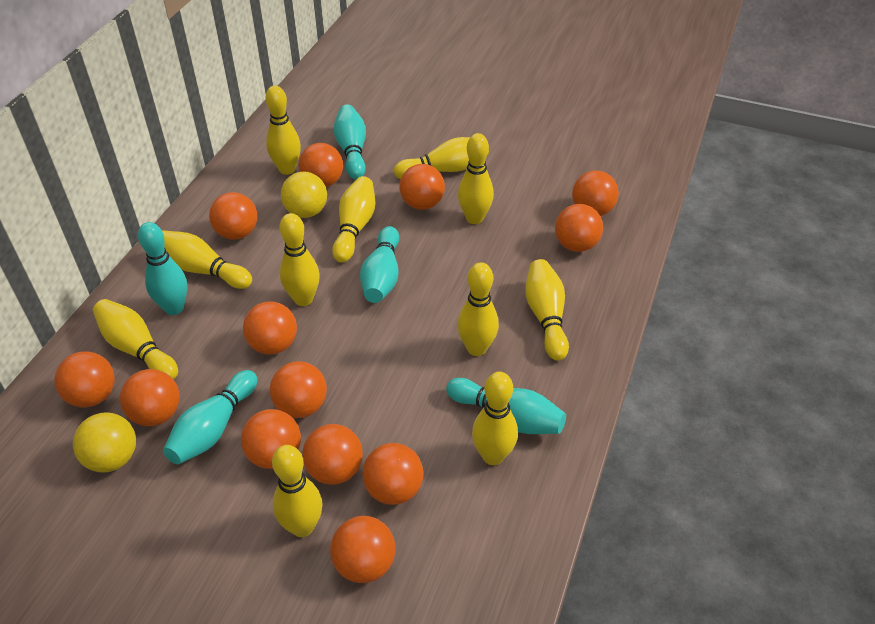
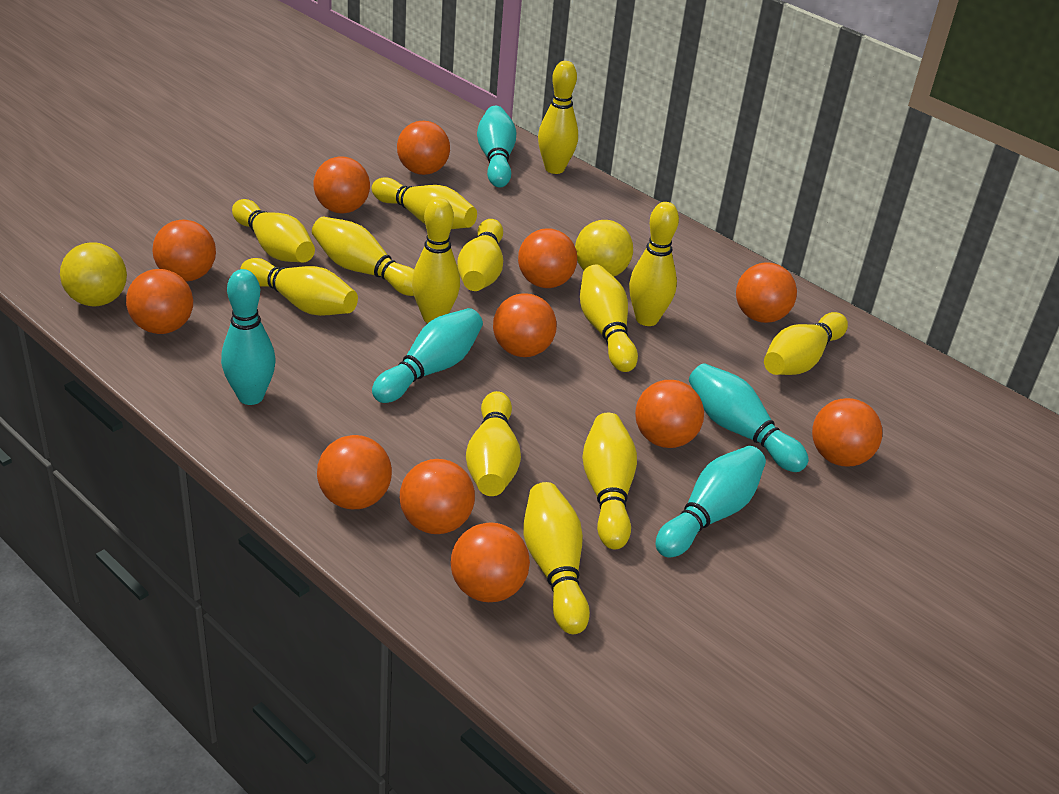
orange ball: [54,352,115,408] [120,369,180,426] [209,192,257,240] [241,409,301,469] [243,301,297,355] [270,361,327,418] [299,143,343,187] [302,424,363,485] [330,516,395,583] [362,443,424,505] [399,164,445,210] [555,204,603,252] [572,171,619,216] = 13 -> [126,269,193,334] [152,220,216,281] [313,156,370,213] [317,435,392,509] [397,121,450,175] [400,459,475,534] [450,523,530,602] [493,293,557,357] [518,228,577,288] [635,380,704,448] [736,262,797,323] [812,398,882,467] = 12
yellow bowling pin: [93,299,178,380] [162,230,252,289] [265,85,301,175] [272,445,323,537] [280,213,320,306] [332,176,375,263] [394,137,489,179] [457,263,499,356] [458,133,494,224] [472,372,518,465] [525,259,569,361] = 11 -> [232,199,315,263] [240,258,358,316] [312,217,414,296] [372,177,477,229] [412,197,460,323] [457,219,503,291] [466,391,521,496] [523,482,590,634] [538,61,578,174] [580,265,638,372] [582,413,637,549] [629,202,679,326] [764,312,848,375] = 13

